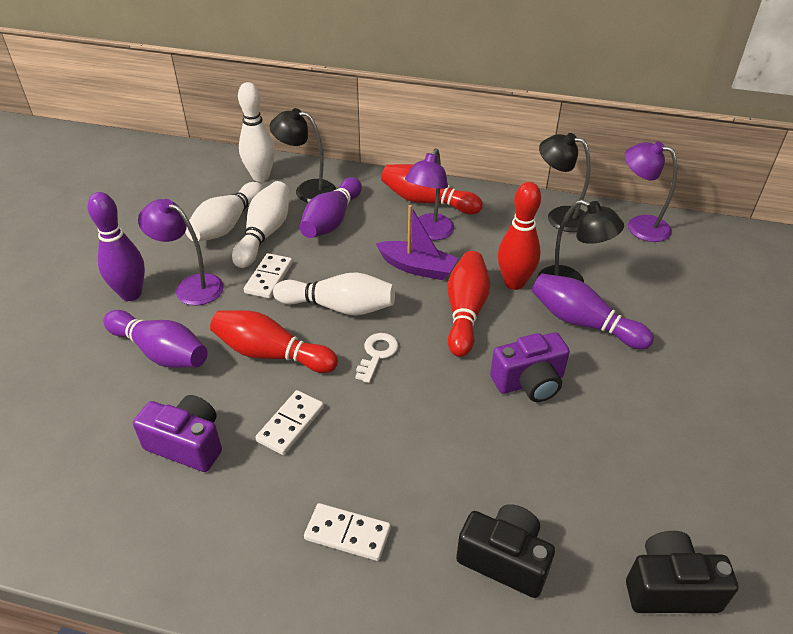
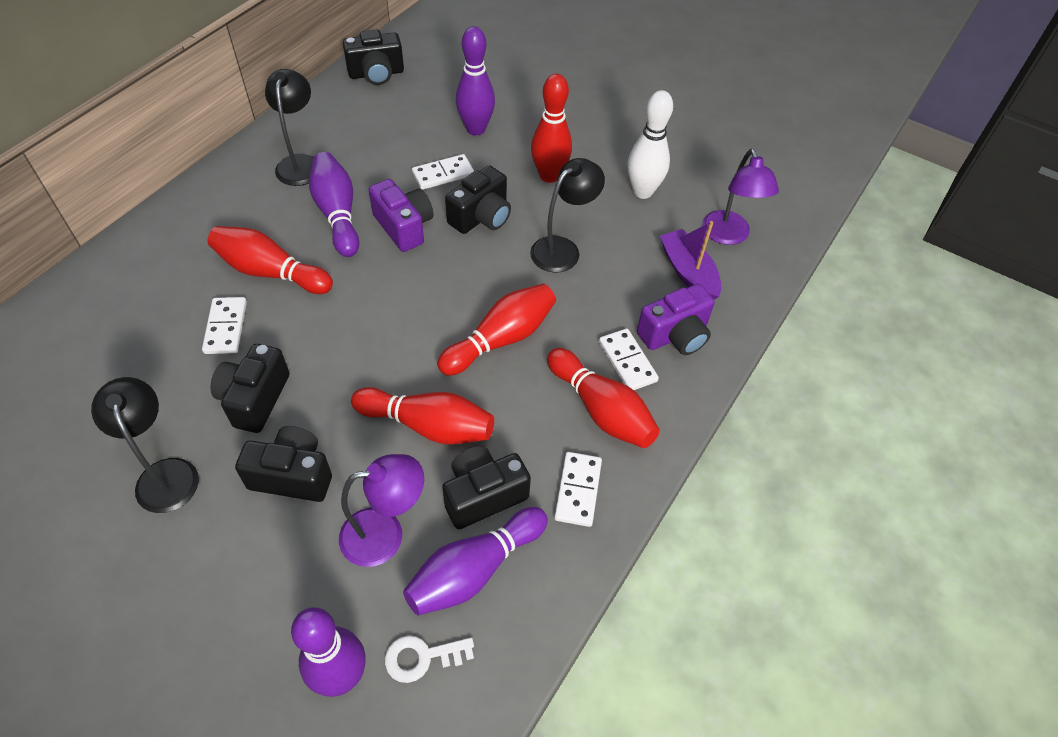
black camera: [456,504,555,598] [626,531,739,613] = 2 -> [211,344,290,433] [235,426,332,502] [343,29,404,85] [442,446,531,529] [445,165,511,234] = 5
purple lamp: [138,199,224,305] [405,148,454,240] [625,141,677,242] = 3 -> [339,454,424,567] [702,149,779,245] = 2
red bowling pin: [210,310,338,373] [381,164,483,214] [448,251,490,357] [498,182,541,290] = 4 -> [208,226,333,294] [351,387,494,445] [437,284,556,376] [531,74,572,183] [547,348,660,448] = 5
white bowling pin: [185,182,264,241] [232,181,289,268] [238,82,275,182] [273,272,395,316] = 4 -> [628,90,673,199] = 1
white domino: [244,253,292,298] [255,390,324,455] [304,503,391,561] = 3 -> [202,297,247,354] [412,154,474,190] [554,452,602,527] [599,328,659,390] = 4

